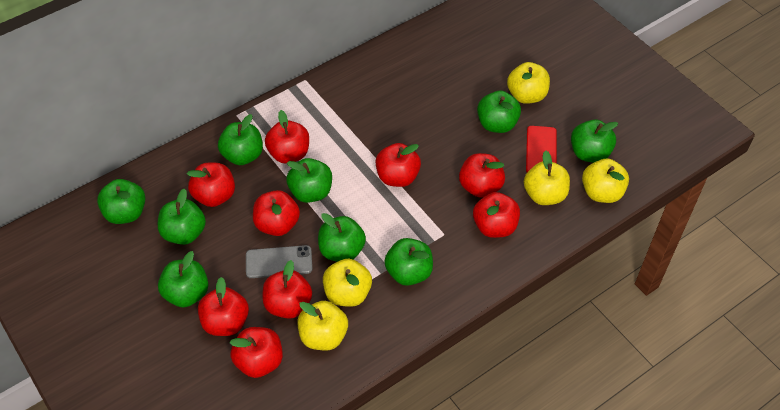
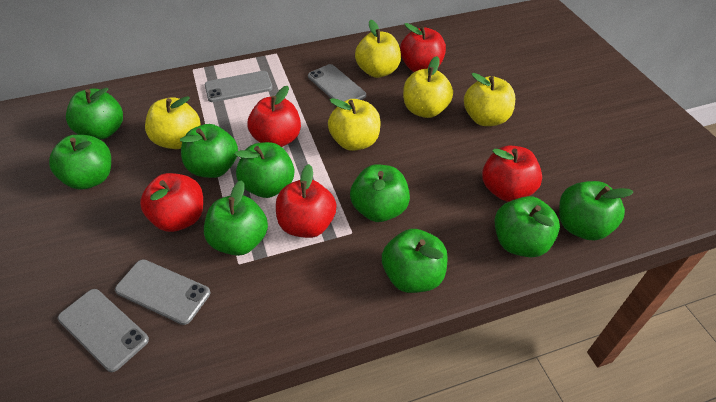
grey phone: [246,245,312,278] = 1 -> [58,289,149,372] [115,259,210,325] [205,71,273,102] [308,64,366,101] = 4
red apple: [187,162,235,207] [198,277,249,336] [230,327,283,378] [253,190,300,236] [263,260,312,319] [265,110,309,163] [375,143,421,187] [459,153,505,198] [473,192,520,238] = 9 -> [140,173,203,232] [248,86,301,147] [276,164,337,238] [400,23,446,72] [482,146,542,202] = 5
red phone: [526,126,557,172] = 1 -> none = 0

